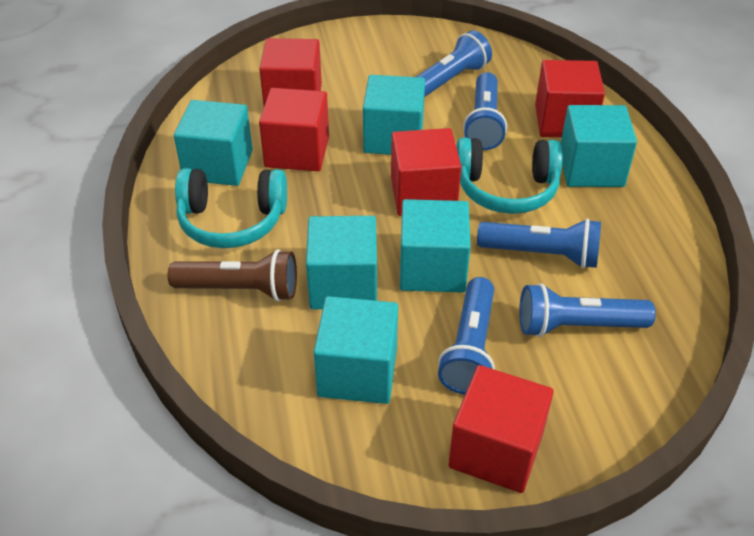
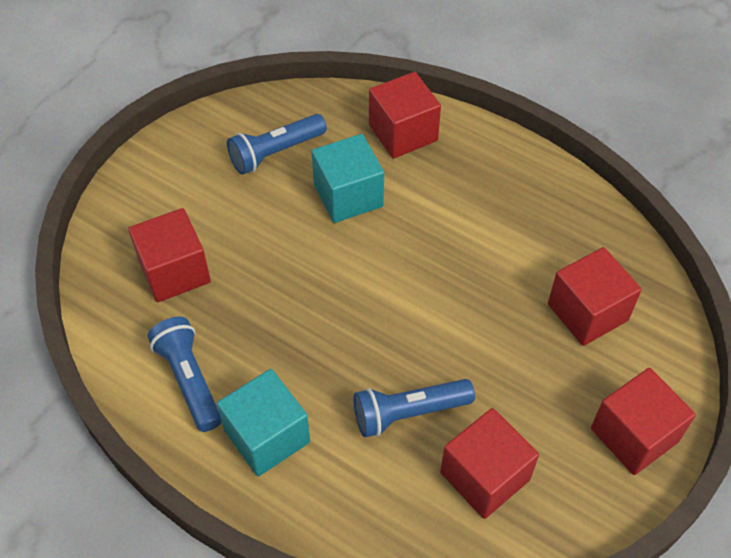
blue flashlight: [416,30,492,97] [438,277,495,394] [463,72,507,150] [477,219,601,268] [519,283,656,337] = 5 -> [148,317,221,432] [227,114,327,175] [353,379,475,438] = 3
brown flashlight: [168,249,297,301] = 1 -> none = 0
turquoise cube: [174,100,253,186] [306,216,377,309] [313,296,398,404] [363,75,425,155] [400,199,471,293] [560,105,637,187] = 6 -> [217,369,310,477] [312,134,384,223] = 2
turquoise headphones: [175,168,287,248] [456,137,562,214] = 2 -> none = 0

